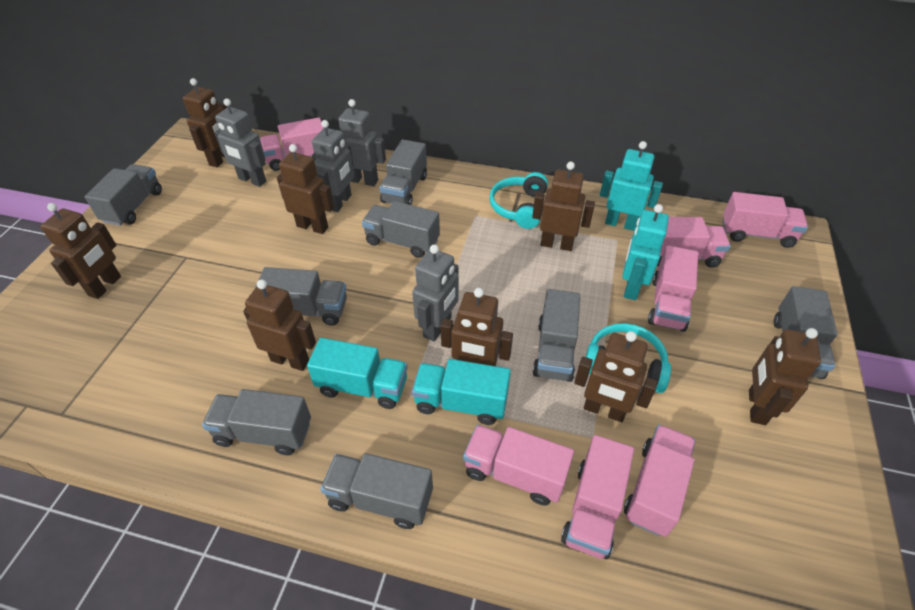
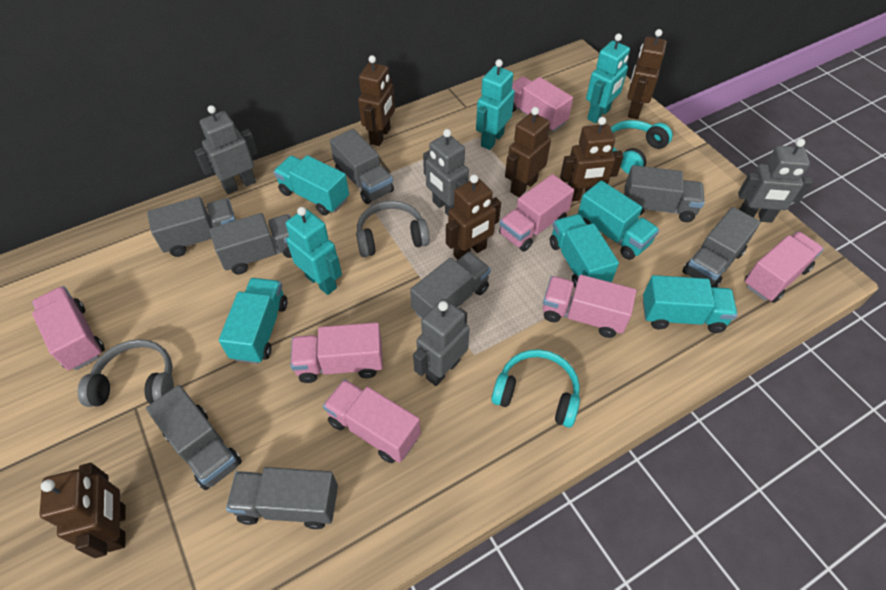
brown robot: [40,203,121,299] [183,78,226,167] [243,280,316,371] [277,144,334,234] [441,288,513,366] [532,162,595,251] [574,331,658,422] [749,328,821,425] = 8 -> [39,463,125,558] [358,55,395,146] [446,175,501,260] [505,107,551,197] [560,117,624,202] [627,29,667,119] = 6
grey headphones: none = 0 -> [78,339,174,407] [356,201,430,257] = 2
turquoise robot: [600,141,663,231] [622,204,669,300] = 2 -> [286,207,342,295] [476,59,515,150] [586,34,630,123] = 3
turquoise truck: [307,338,408,409] [412,359,511,425] = 2 -> [219,278,287,364] [273,155,349,216] [550,214,619,287] [578,180,659,260] [643,275,738,333] = 5

